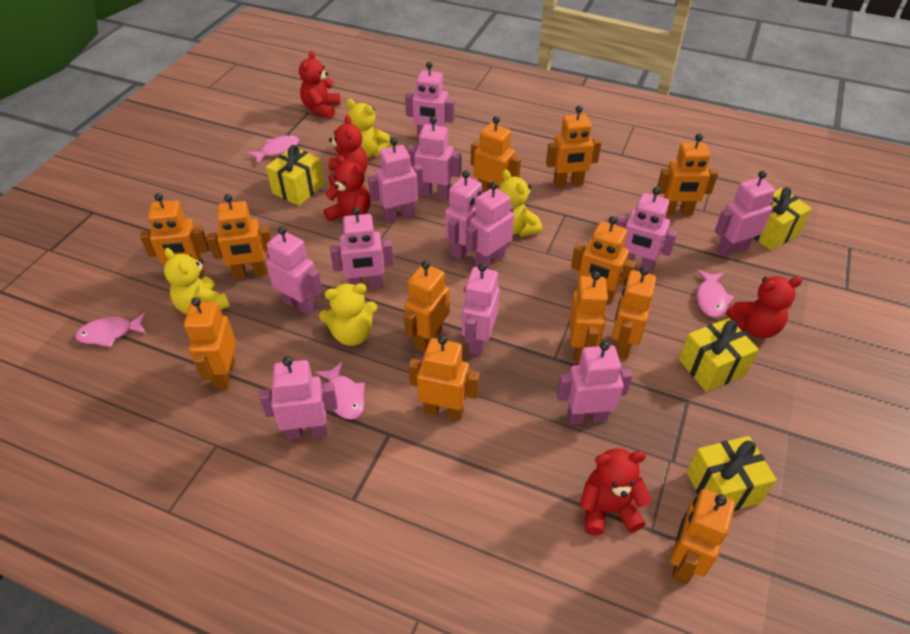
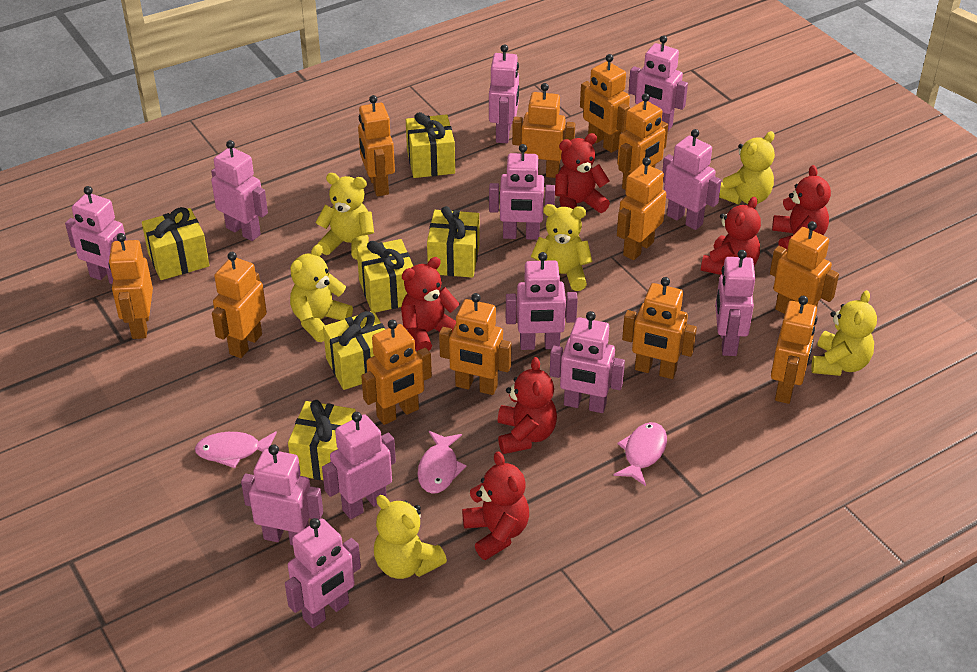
pink fish: [75,312,146,347] [247,135,299,164] [315,361,365,420] [697,269,734,317] = 4 -> [195,431,277,468] [418,431,466,494] [613,422,667,486] = 3
red teddy bear: [299,51,340,119] [324,155,370,222] [328,115,368,186] [580,448,651,536] [726,276,803,338] = 5 -> [401,257,460,351] [462,451,529,560] [498,357,557,454] [555,133,610,213] [701,197,761,275] [772,165,831,249] = 6
yellow gift: [266,145,325,206] [679,318,759,392] [687,436,777,511] [754,187,812,251] = 4 -> [142,207,209,280] [288,400,356,480] [323,311,385,390] [357,239,413,313] [406,112,455,178] [427,206,480,278] = 6
yellow teddy bear: [164,248,230,314] [319,283,377,346] [346,99,393,158] [499,169,542,237] = 4 -> [290,244,353,342] [316,173,374,260] [374,495,447,579] [531,204,592,291] [719,131,775,204] [811,290,877,376] = 6

